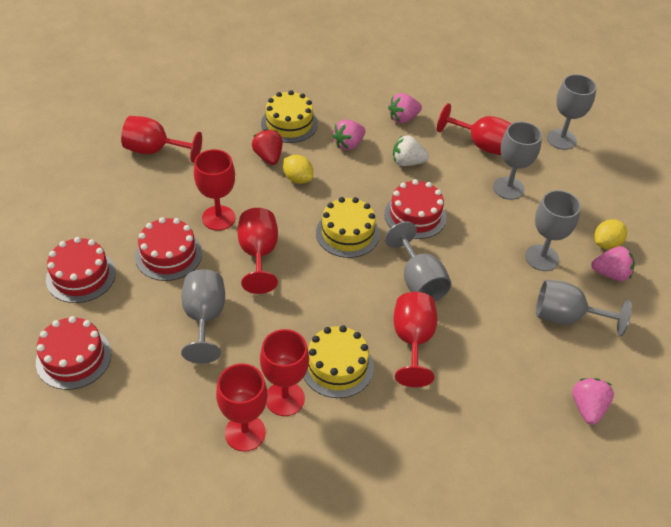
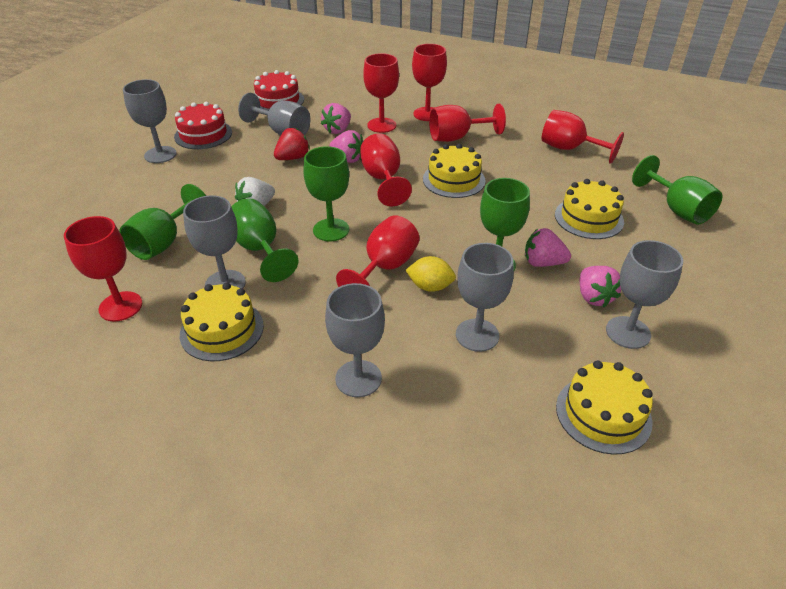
green goblet: none = 0 -> [119,184,206,260] [231,198,298,282] [303,146,349,241] [480,178,530,271] [632,155,722,225] = 5
red cake: [36,316,112,390] [46,237,116,303] [135,217,202,281] [384,179,447,239] = 4 -> [174,102,232,149] [254,70,304,111] = 2
yellow cake: [261,90,318,143] [303,325,374,398] [316,197,380,258] = 3 -> [180,283,264,361] [423,144,486,198] [555,179,624,239] [556,360,653,455] = 4
yellow lemon: [283,155,313,184] [594,219,627,249] = 2 -> [405,256,456,292] = 1

